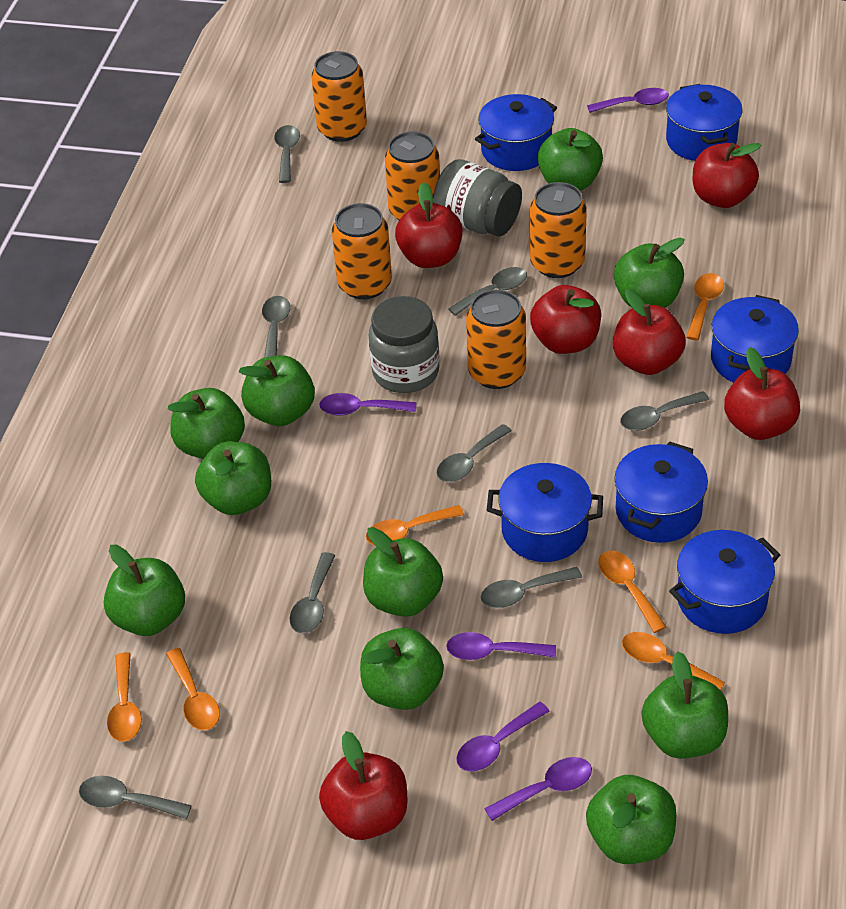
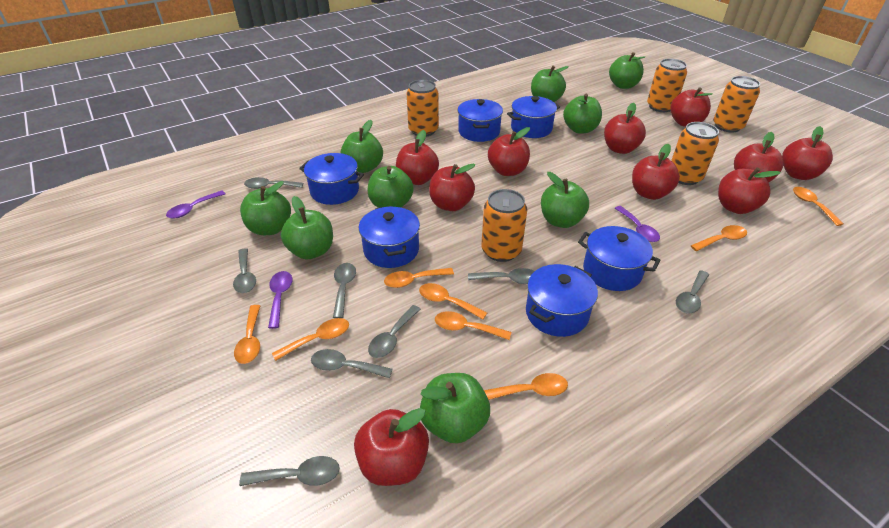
green apple: [104,545,185,636] [168,388,245,459] [195,441,271,515] [239,355,315,426] [360,628,444,710] [363,527,443,617] [538,128,603,191] [586,775,676,864] [614,238,685,308] [641,651,728,759] = 10 -> [240,181,291,235] [281,196,333,259] [341,120,383,173] [368,166,414,208] [420,373,490,444] [531,66,569,102] [541,172,589,228] [563,94,602,134] [609,52,645,89] = 9
grey jar: [369,296,439,393] [433,159,522,237] = 2 -> none = 0
orange spoon: [107,652,142,742] [166,648,220,730] [366,505,464,545] [598,550,666,633] [622,632,725,690] [686,273,724,340] = 6 -> [234,305,261,364] [272,318,349,361] [384,268,454,288] [419,283,487,319] [435,311,511,340] [484,373,568,400] [691,225,747,251] [793,187,844,226] = 8
purple spoon: [319,393,416,416] [446,632,556,660] [456,702,550,772] [484,757,592,821] [587,88,669,113] = 5 -> [166,190,225,219] [268,271,292,329] [615,206,660,242] = 3
red apple: [319,731,407,840] [395,182,462,268] [530,285,601,354] [613,289,685,375] [693,143,762,208] [724,347,800,440] = 6 -> [354,408,429,486] [396,130,439,185] [429,164,475,211] [488,127,530,176] [604,103,646,154] [632,144,680,200] [670,87,713,127] [718,167,781,214] [734,132,783,183] [782,126,833,180] = 10

